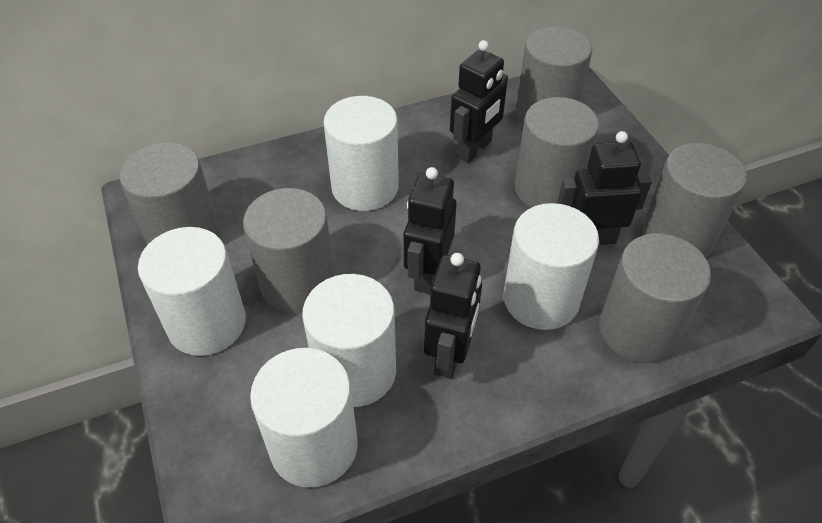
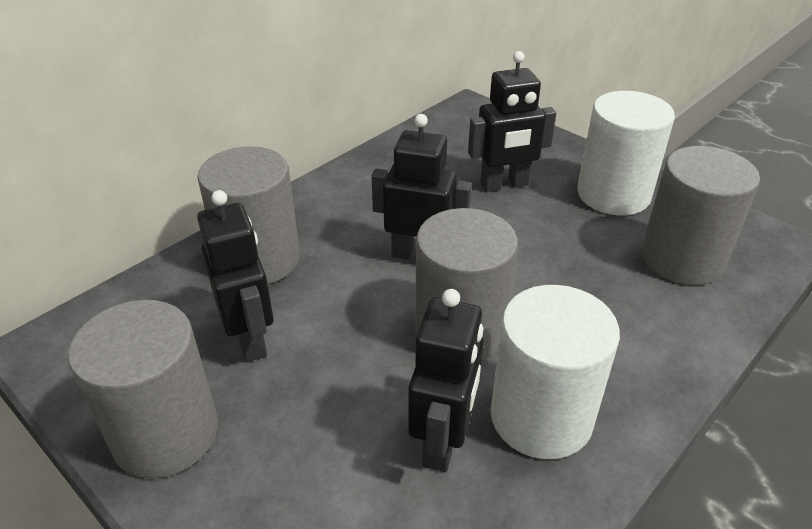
grey cylinder: [120,143,220,245] [243,188,335,313] [515,97,599,208] [516,26,592,125] [599,233,711,363] [642,143,747,258] = 6 -> [68,300,218,478] [197,146,300,284] [415,208,518,360] [641,146,760,285] = 4
white cylinder: [138,227,246,356] [250,348,358,487] [302,274,396,407] [324,96,399,211] [503,203,599,330] = 5 -> [491,285,620,459] [577,91,675,215] = 2

